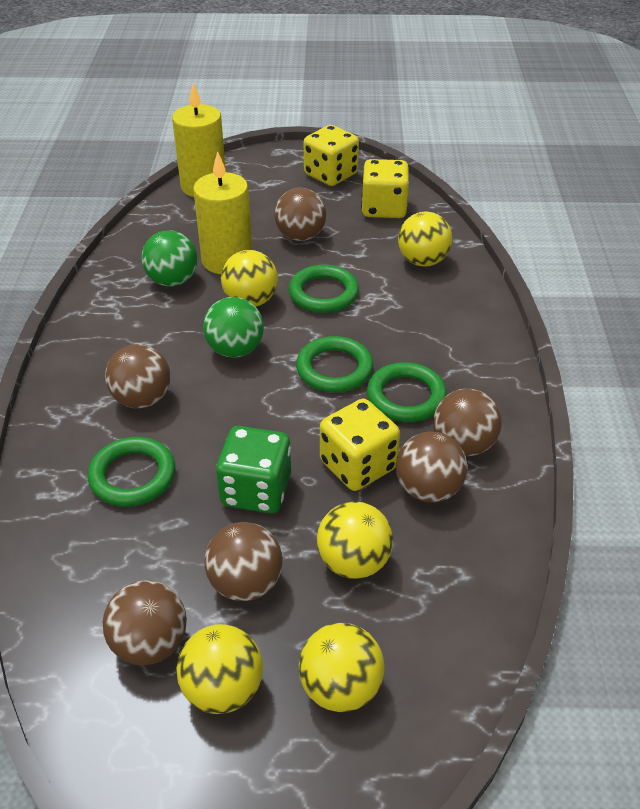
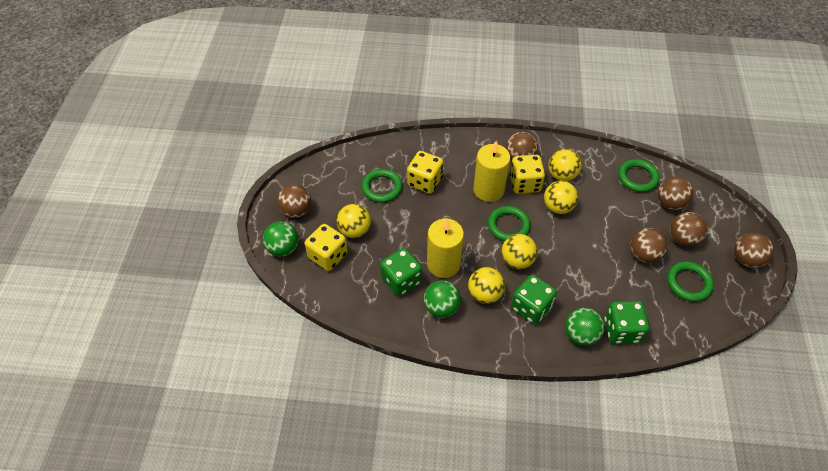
green ball: [141,230,198,287] [203,297,264,358] = 2 -> [263,222,299,257] [424,281,461,318] [565,308,605,346] = 3
green dice: [216,426,291,513] = 1 -> [380,248,422,296] [511,274,557,324] [604,301,649,344] = 3

